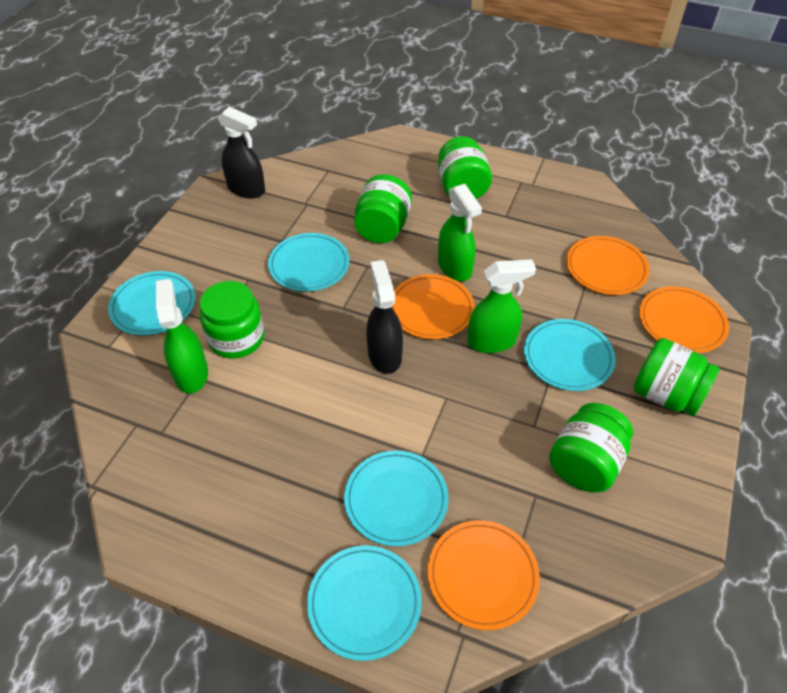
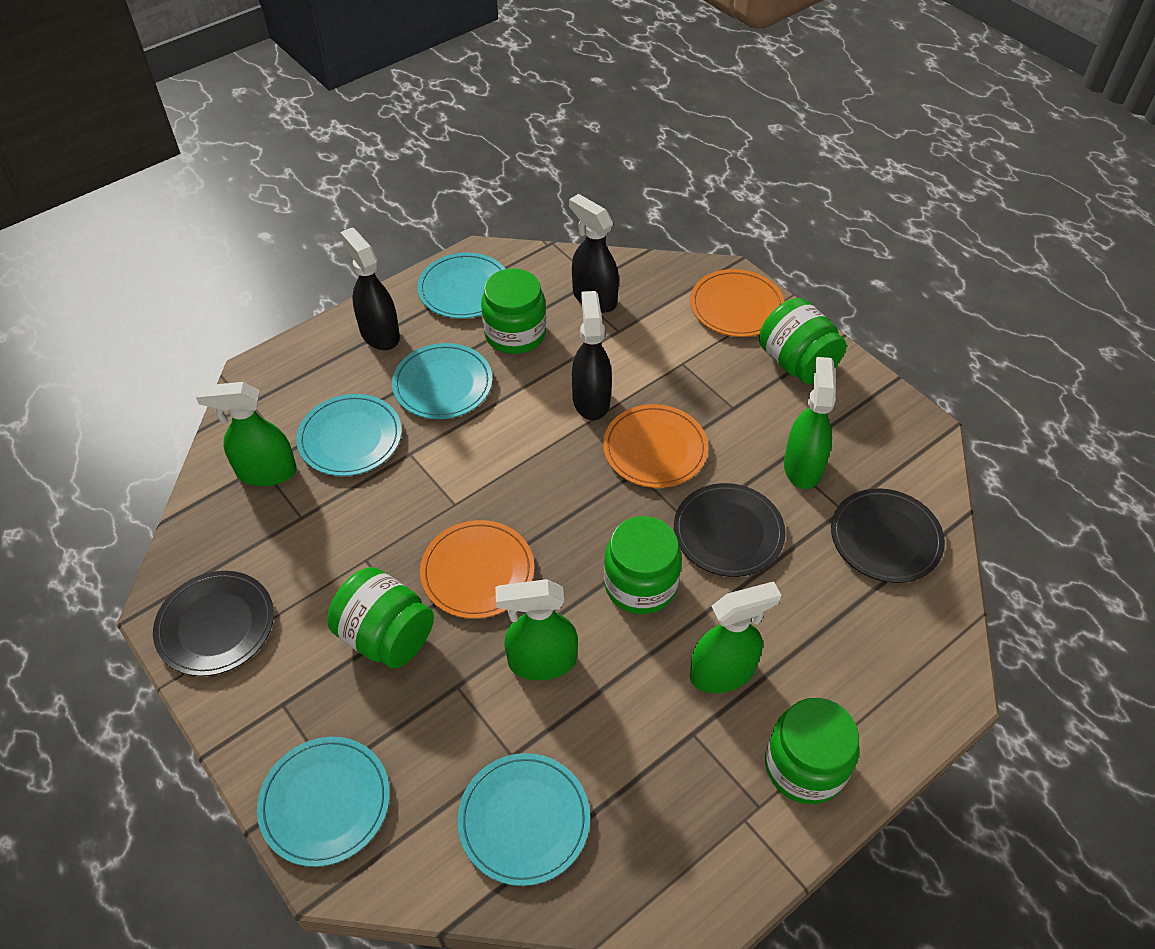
black plate: none = 0 -> [153,571,274,676] [674,483,786,577] [831,488,945,583] = 3
black spray bottle: [218,106,265,199] [366,260,403,374] = 2 -> [340,228,400,350] [569,194,619,313] [572,291,612,420] = 3
green spray bottle: [156,279,208,394] [438,184,482,281] [467,259,536,353] = 3 -> [196,382,297,486] [495,579,578,680] [690,581,781,693] [784,357,836,489] = 4
orange plate: [392,274,475,339] [428,520,540,630] [566,236,649,295] [639,286,729,353] = 4 -> [420,520,534,619] [603,404,708,488] [690,269,785,337] = 3

